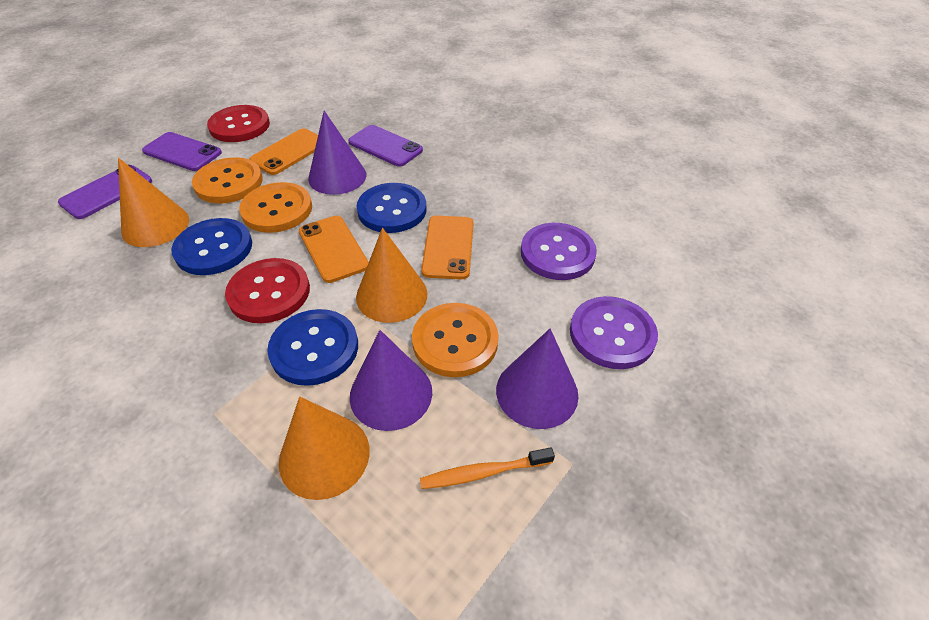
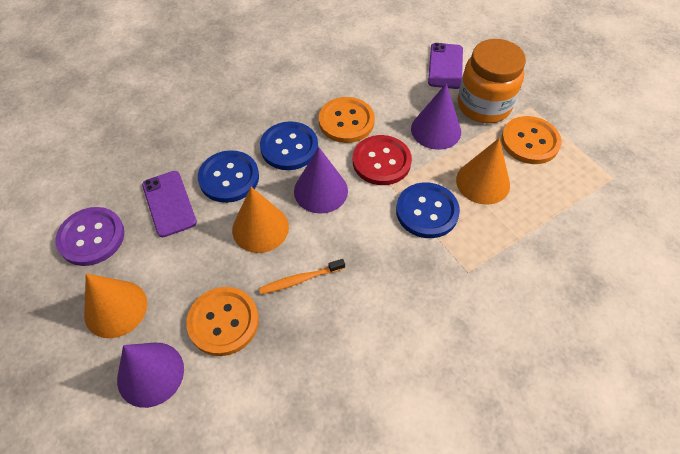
orange jar: none = 0 -> [458,39,526,123] = 1
orange phone: [249,128,318,175] [299,216,369,283] [421,216,473,279] = 3 -> none = 0
purple button: [521,223,597,280] [570,296,658,369] = 2 -> [55,207,125,266] = 1
purple phone: [58,165,152,219] [142,132,222,171] [348,125,423,167] = 3 -> [142,171,197,237] [428,43,463,89] = 2
red button: [207,105,270,142] [225,258,310,323] = 2 -> [353,135,412,185] = 1

